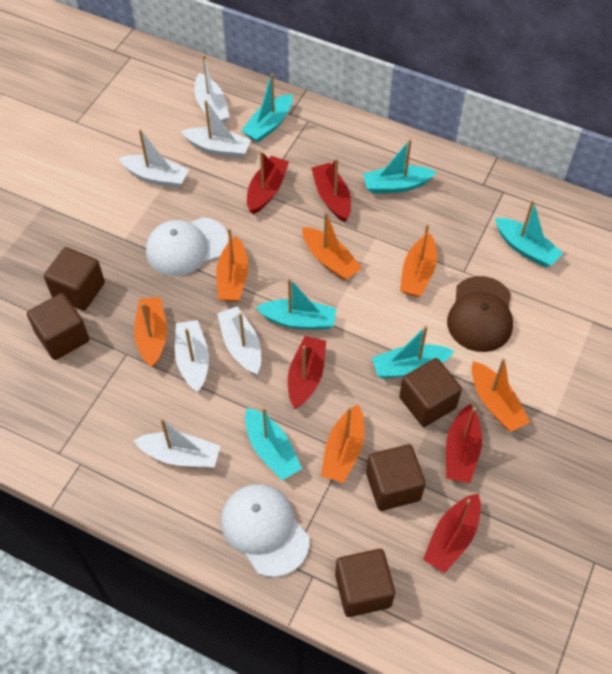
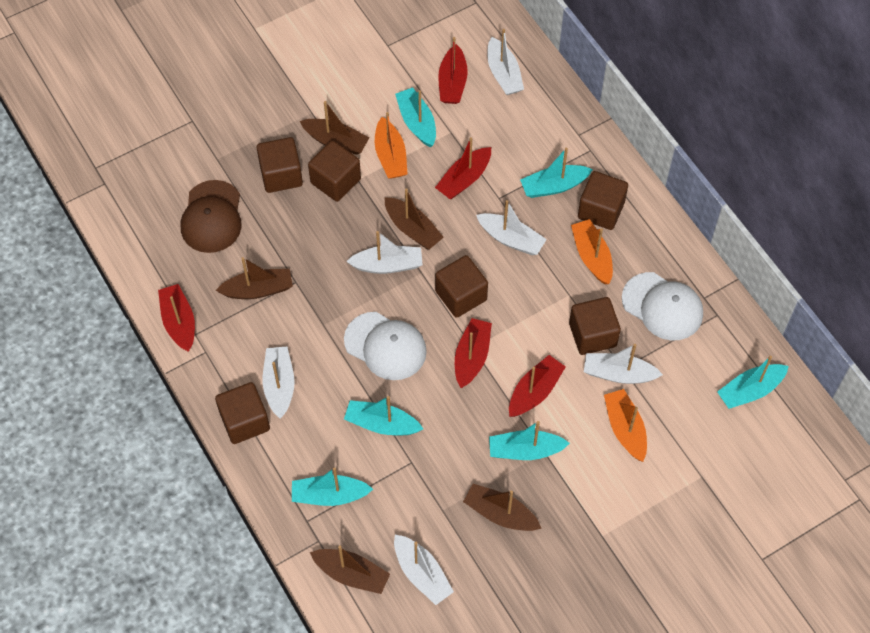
brown boat: none = 0 -> [215,257,293,299] [300,101,369,155] [310,545,390,594] [384,188,444,250] [463,484,542,531] = 5
brown cube: [27,293,89,360] [44,247,105,311] [335,549,395,617] [366,444,425,511] [399,358,462,427] = 5 -> [215,382,270,444] [257,137,303,193] [308,140,361,202] [435,255,488,318] [569,297,621,355] [578,171,628,230] = 6
orange boat: [134,297,167,367] [216,228,248,301] [302,212,362,280] [321,405,365,483] [400,224,437,297] [472,358,530,432] = 6 -> [375,112,408,179] [571,219,613,284] [604,389,647,462] = 3

